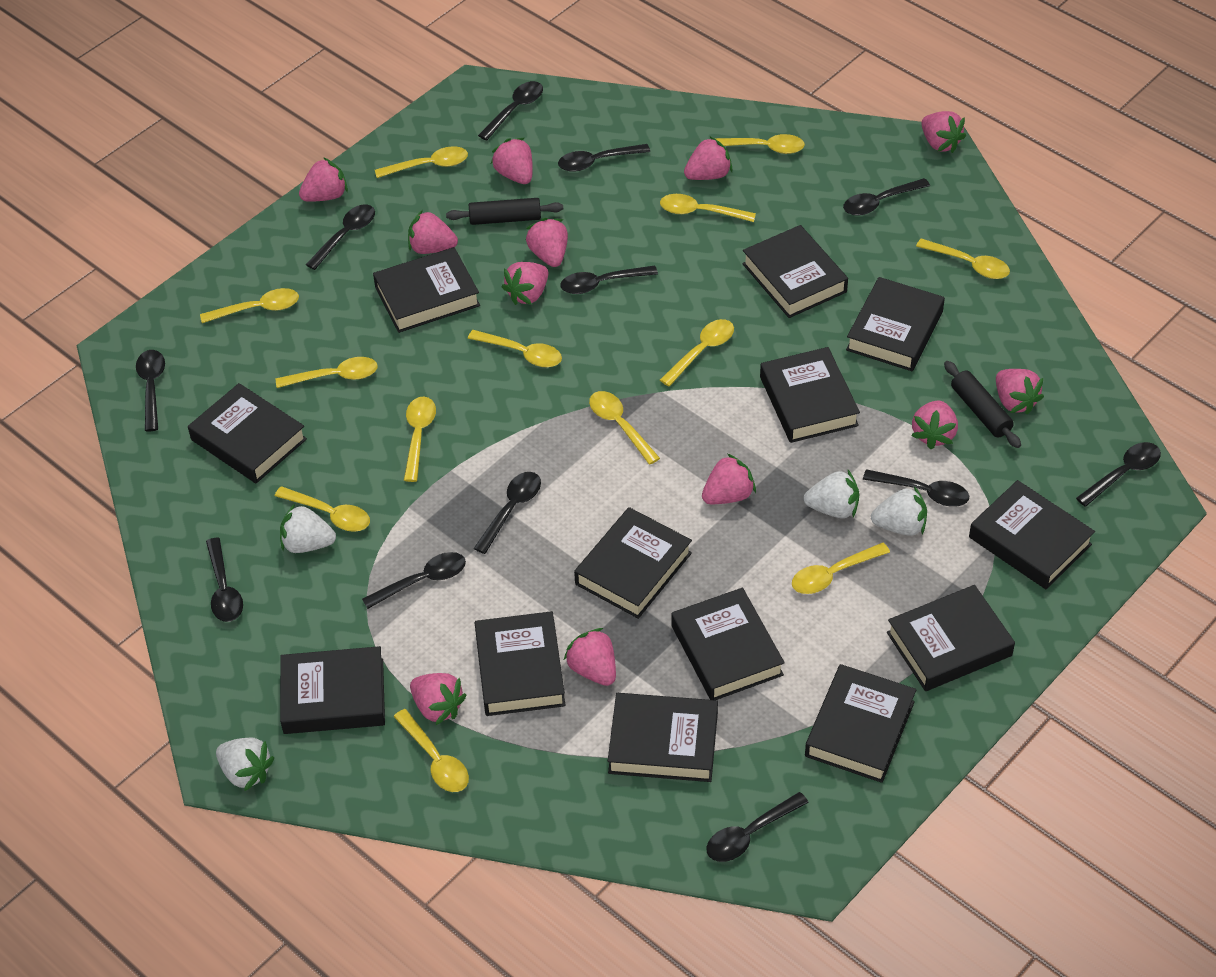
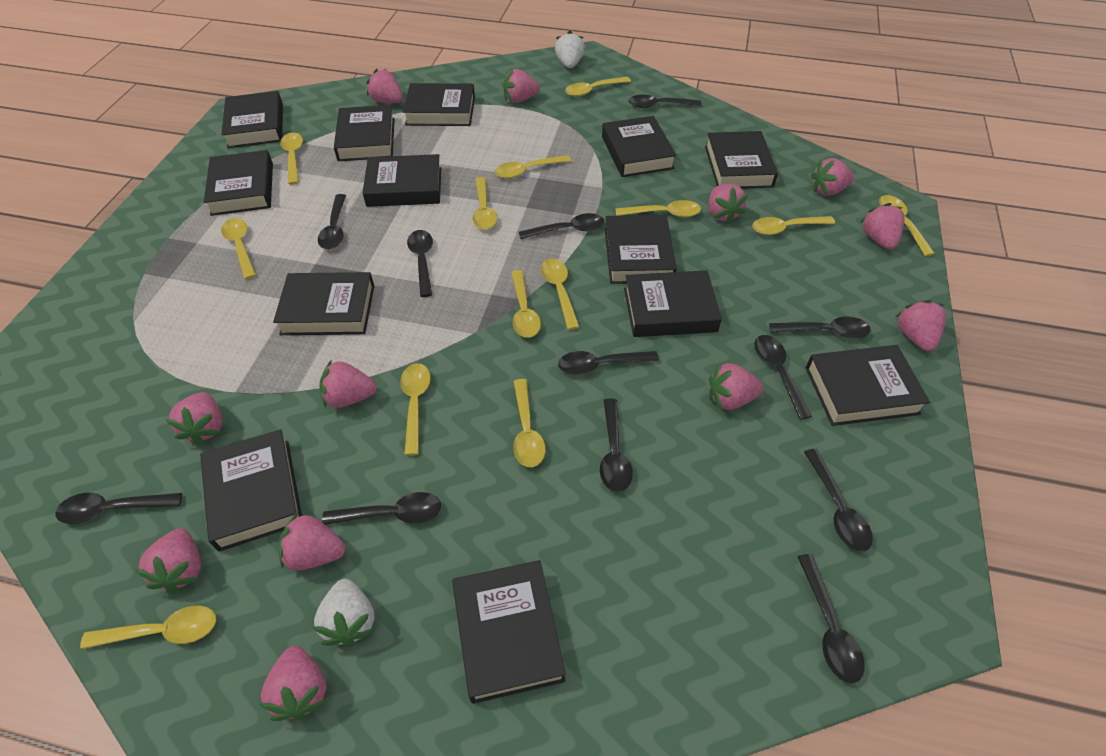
black rolling pin: [446,198,563,225] [944,361,1021,448] = 2 -> none = 0
white strawberry: [216,738,274,792] [280,504,336,553] [804,470,859,518] [871,486,927,536] = 4 -> [313,579,375,647] [555,31,585,68] = 2

